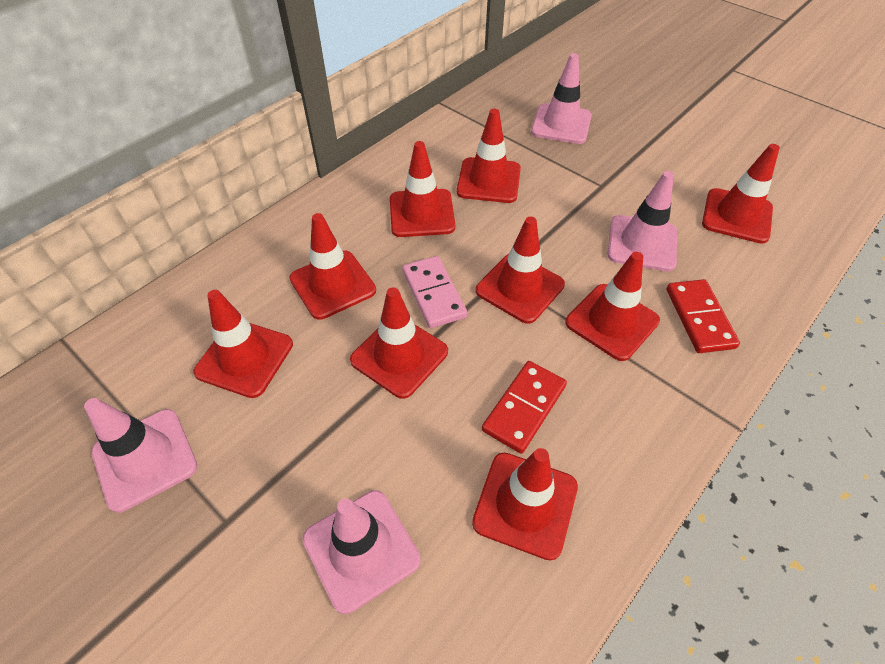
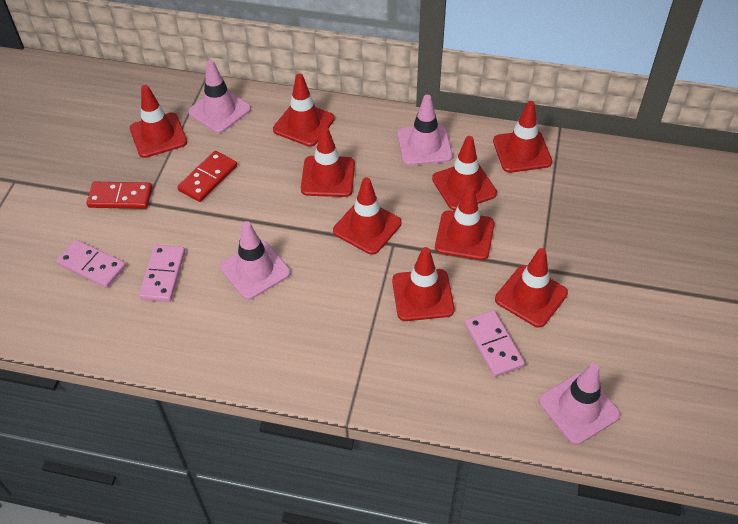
pink domino: [402,256,468,328] = 1 -> [56,240,126,288] [139,245,185,302] [465,310,525,377] = 3

